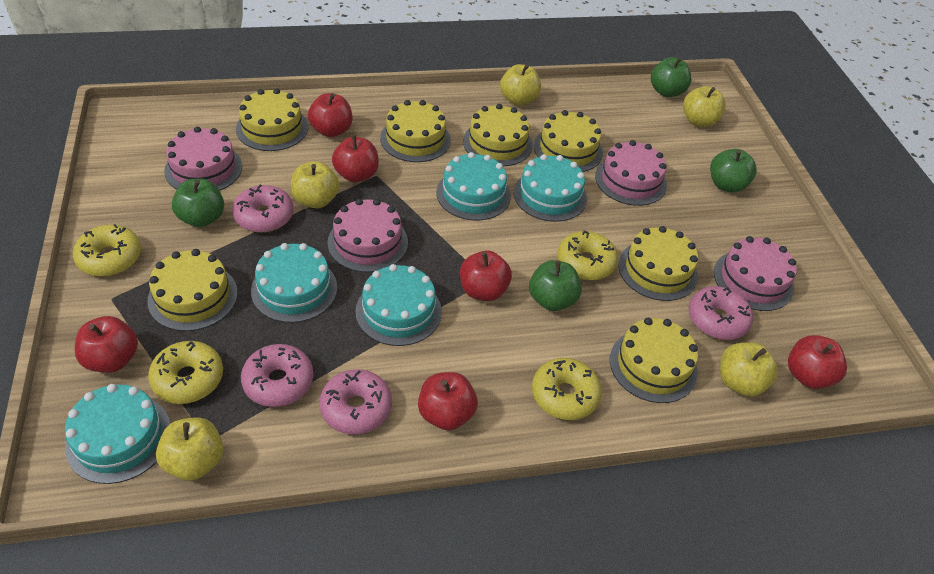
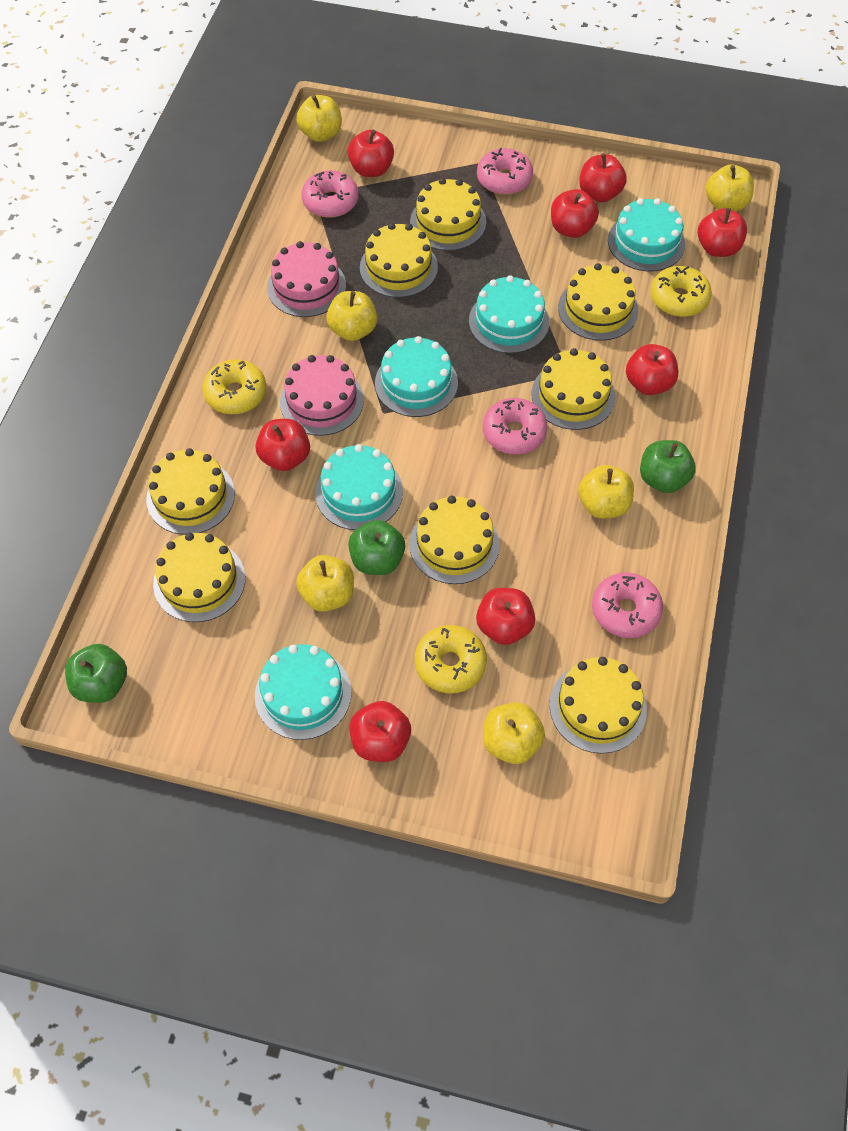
green apple: [172,179,224,227] [529,260,582,311] [651,57,691,97] [710,149,757,193] = 4 -> [65,644,127,703] [348,520,405,575] [640,440,696,493] = 3
pink cake: [164,127,242,191] [327,199,408,272] [595,140,667,206] [714,236,797,311] = 4 -> [267,241,346,317] [280,355,364,436] = 2
red apple: [75,316,138,373] [308,93,352,137] [332,135,379,182] [418,372,478,430] [460,251,512,301] [788,335,847,389] = 6 -> [255,419,310,471] [348,130,394,177] [349,701,411,762] [476,588,535,645] [551,189,599,238] [579,153,627,202] [626,344,678,395] [698,208,747,257] = 8
yellow apple: [156,417,223,481] [291,161,340,208] [500,64,541,106] [683,86,726,127] [720,342,778,397] = 5 -> [296,95,342,142] [296,555,354,612] [326,291,377,341] [483,702,545,764] [578,465,634,519] [706,164,754,211] = 6
yellow cake: [147,249,238,331] [236,88,308,151] [380,100,451,162] [463,104,533,166] [534,110,603,172] [610,318,698,403] [618,226,698,301] = 7 -> [146,448,235,535] [153,532,245,622] [360,223,438,298] [409,496,500,584] [410,178,486,251] [532,348,615,430] [550,657,647,754] [558,263,638,341] = 8
yellow donut: [73,224,141,277] [148,341,223,404] [532,358,602,420] [557,231,618,280] = 4 -> [202,359,266,414] [415,625,487,693] [650,266,712,317] = 3

